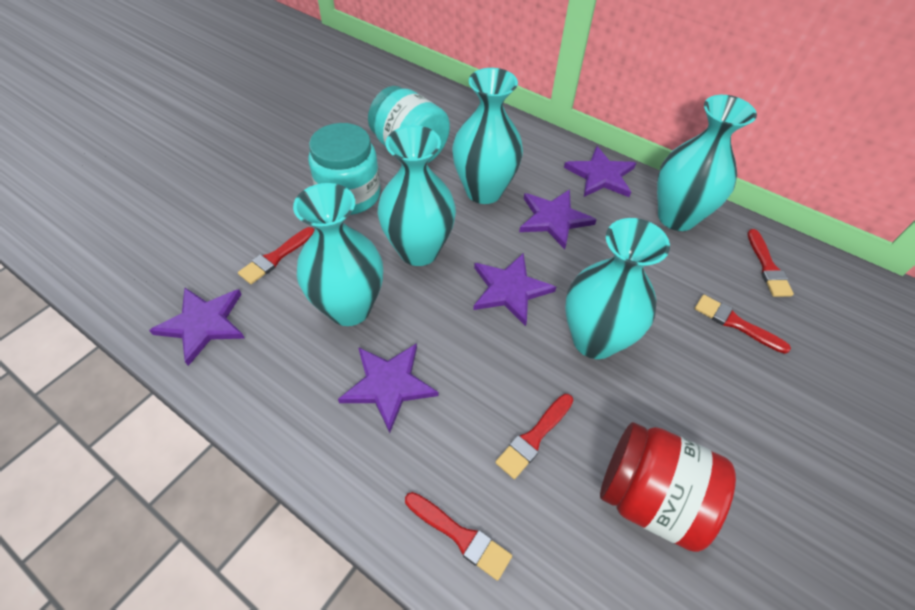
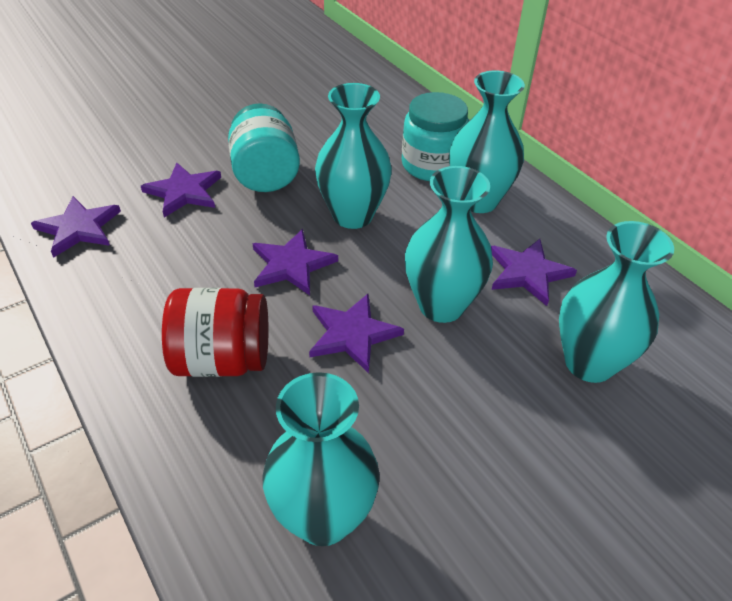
red brush: [238,227,315,284] [405,492,512,581] [495,394,574,479] [695,295,791,354] [747,229,794,297] = 5 -> none = 0

